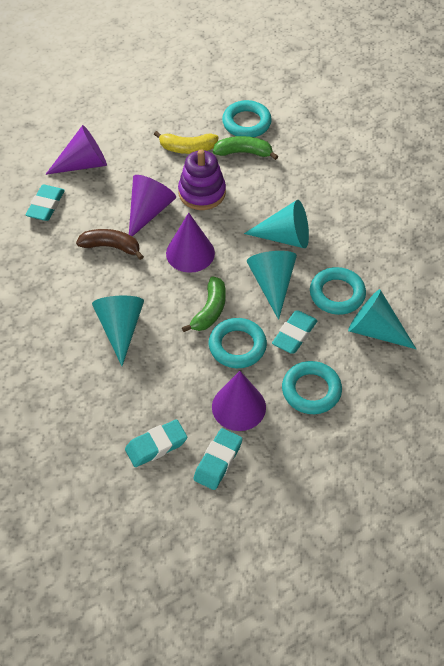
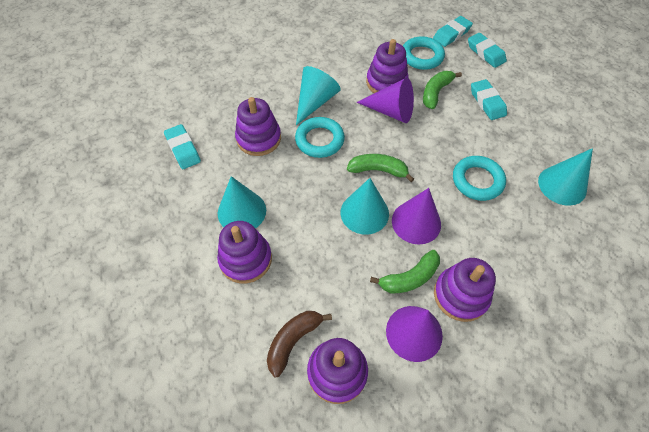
green banana: [182,276,226,332] [213,136,278,160] = 2 -> [347,154,414,182] [370,250,440,293] [423,71,462,109] = 3
purple cone: [45,125,107,175] [129,175,176,236] [166,213,215,273] [212,371,266,431] = 4 -> [357,78,414,123] [386,306,443,362] [392,188,441,245] = 3
purple stacking toy: [178,150,226,210] = 1 -> [217,221,272,283] [235,97,281,156] [307,338,368,404] [366,39,409,93] [434,258,496,322] = 5
turquoise ring: [209,318,267,368] [222,100,272,137] [282,361,342,414] [310,267,366,315] = 4 -> [295,117,345,158] [403,36,445,70] [453,156,506,201] = 3
yellow banana: [154,131,218,154] = 1 -> none = 0

